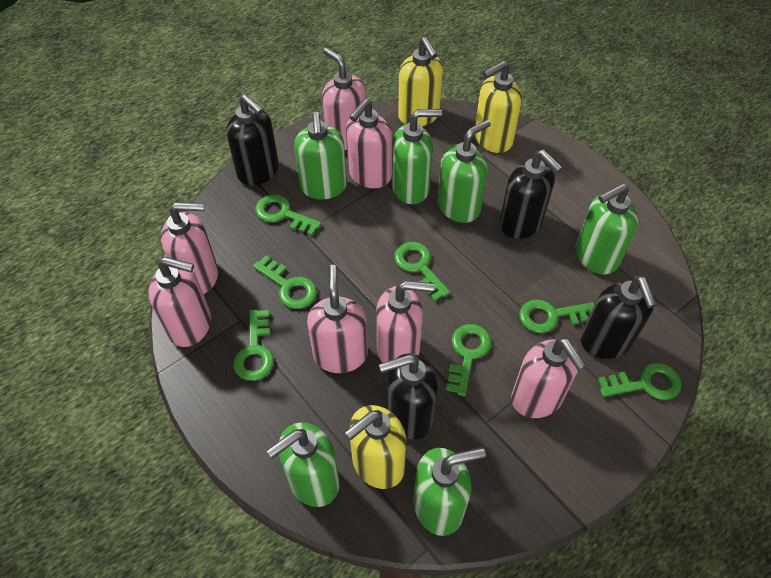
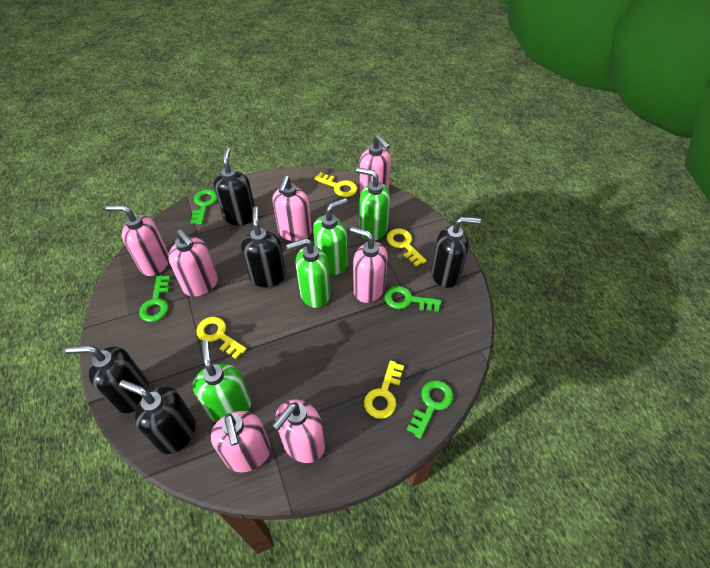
black soap dispenser: [226,94,279,185] [379,353,438,440] [499,150,563,239] [581,276,657,359] = 4 -> [66,345,149,413] [119,380,196,454] [214,147,255,225] [241,207,286,288] [431,217,481,288] = 5
green key: [233,309,274,381] [253,255,317,309] [255,194,322,236] [394,242,450,301] [446,324,491,396] [519,299,595,333] [598,362,681,400] = 7 -> [139,275,170,322] [190,189,217,225] [385,286,441,312] [407,380,453,439] = 4
green soap dispenser: [266,423,340,507] [294,112,347,200] [392,109,442,204] [413,447,486,536] [438,120,491,223] [576,184,638,275] = 6 -> [193,340,251,422] [286,238,331,308] [313,198,348,275] [356,168,390,241] = 4
yellow key: none = 0 -> [196,317,247,359] [314,172,357,197] [364,360,404,419] [387,229,427,266] = 4
yellow soap dispenser: [345,405,407,489] [398,37,443,126] [475,61,522,153] = 3 -> none = 0

